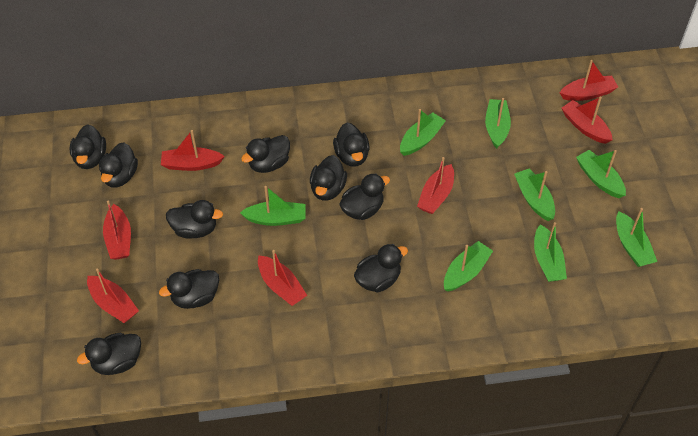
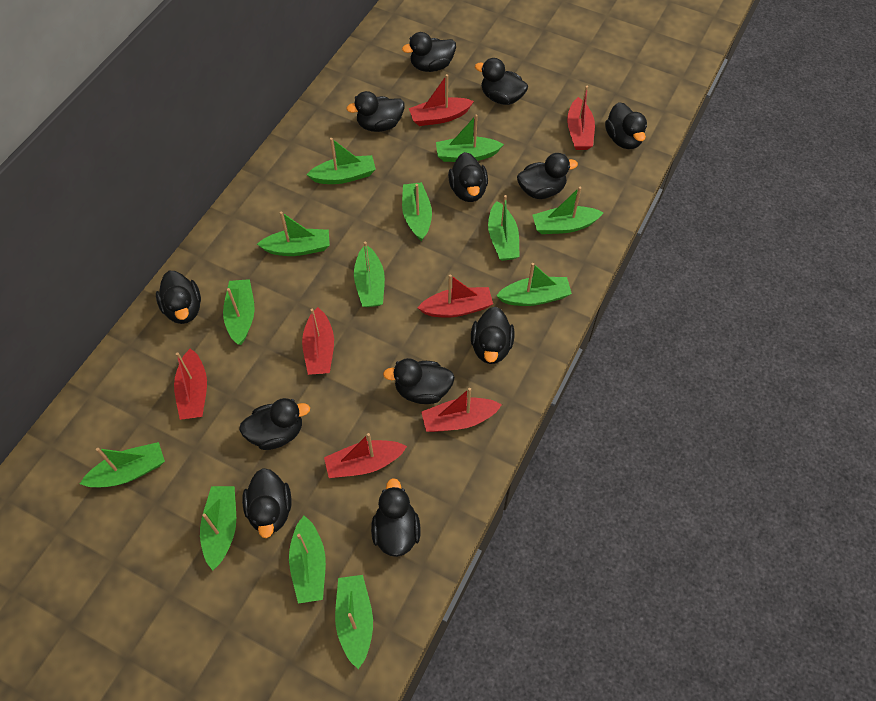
black duck: [70,124,106,169] [77,333,141,375] [99,142,138,187] [159,269,219,309] [166,200,223,239] [241,135,290,173] [310,155,347,201] [333,123,370,167] [339,173,390,220] [354,244,408,292] = 10 -> [156,271,201,324] [239,398,310,450] [242,468,291,538] [346,91,405,132] [371,478,421,557] [383,358,455,404] [402,32,456,72] [448,152,488,202] [471,307,514,364] [475,58,528,105] [517,153,578,199] [605,102,647,149] = 12
green boat: [240,186,306,226] [400,109,446,156] [444,241,493,292] [485,98,511,149] [514,168,555,221] [534,222,567,282] [576,150,626,198] [616,208,657,267] = 8 -> [80,442,165,487] [200,486,236,570] [223,279,255,345] [257,211,330,256] [289,516,326,604] [306,138,376,184] [335,575,373,669] [354,241,385,307] [402,182,432,241] [436,115,504,162] [488,195,520,261] [496,263,572,306] [533,187,603,234] = 13

